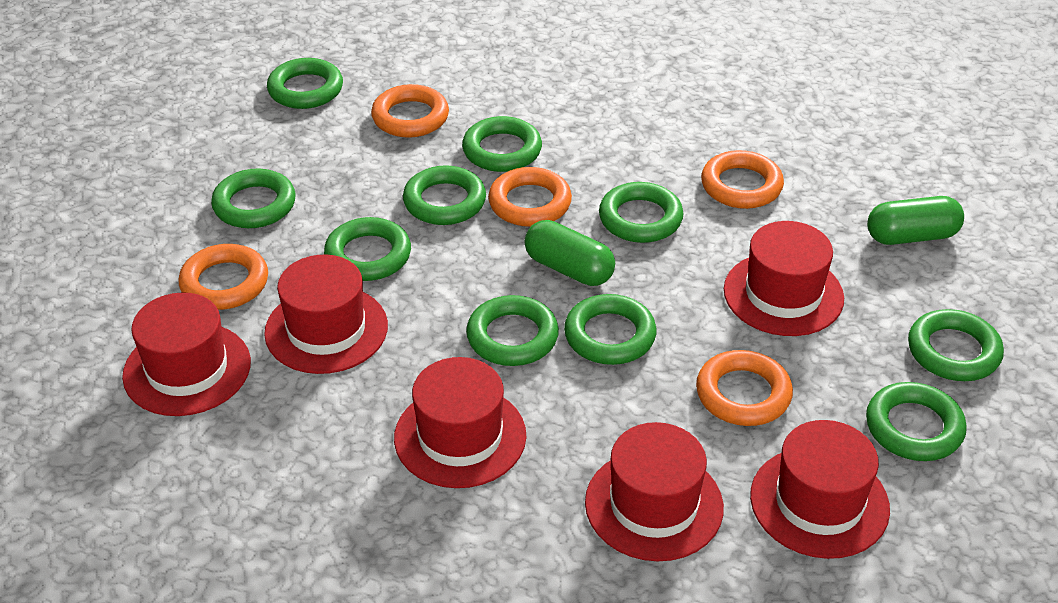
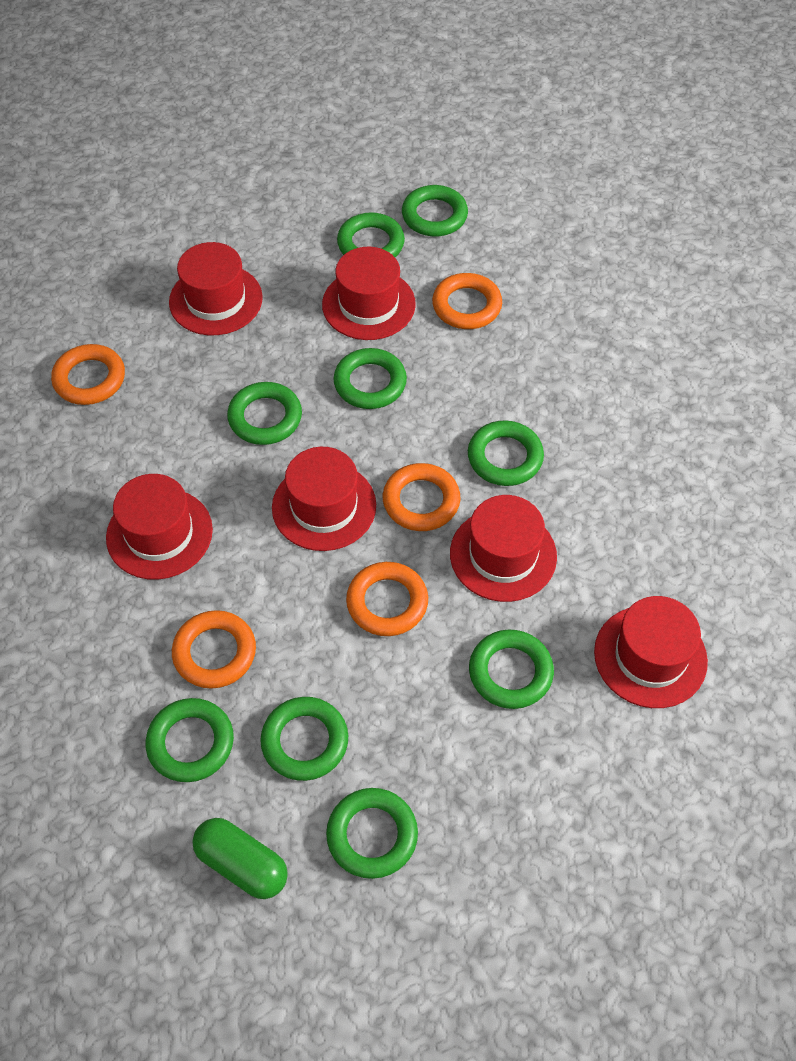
green capsule: [524,220,615,286] [867,196,964,245] = 2 -> [192,818,288,899] = 1
green ring: [211,168,296,228] [267,58,343,109] [324,217,411,281] [403,165,486,225] [462,116,542,172] [466,295,559,366] [564,294,657,365] [599,182,683,243] [866,382,967,461] [908,309,1004,381] = 10 -> [146,698,234,782] [227,382,302,445] [260,697,348,781] [326,788,418,879] [333,348,407,409] [337,212,405,257] [402,185,468,236] [468,420,544,486] [469,630,554,709] = 9

